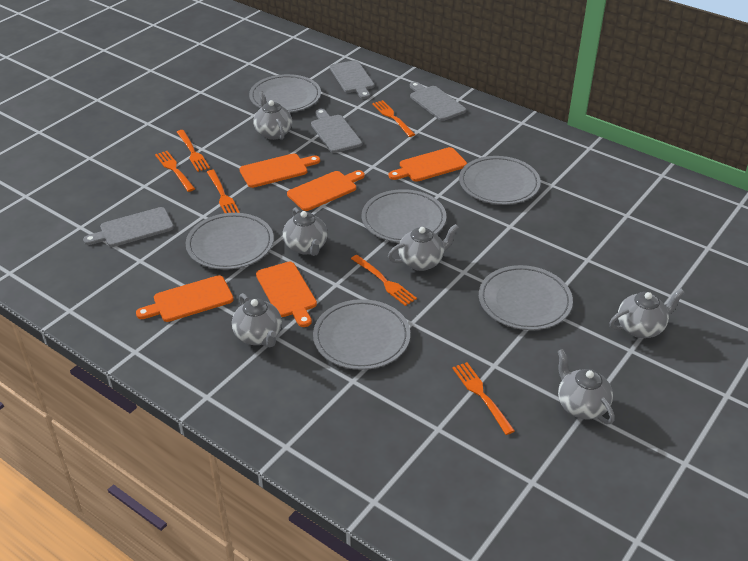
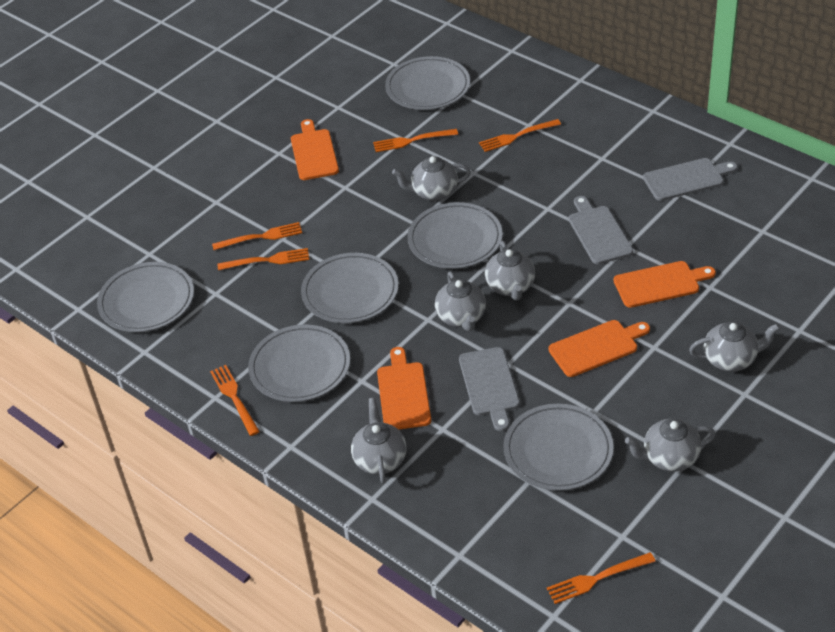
grey cutting board: [83,207,174,247] [311,109,362,153] [330,60,375,99] [410,82,466,121] = 4 -> [459,347,520,431] [568,196,633,264] [643,158,738,201] = 3
orange cutting board: [136,275,234,322] [239,153,320,188] [256,262,317,327] [287,170,365,211] [388,147,467,182] = 5 -> [291,119,339,180] [377,347,431,430] [549,320,650,377] [614,261,716,308] = 4

